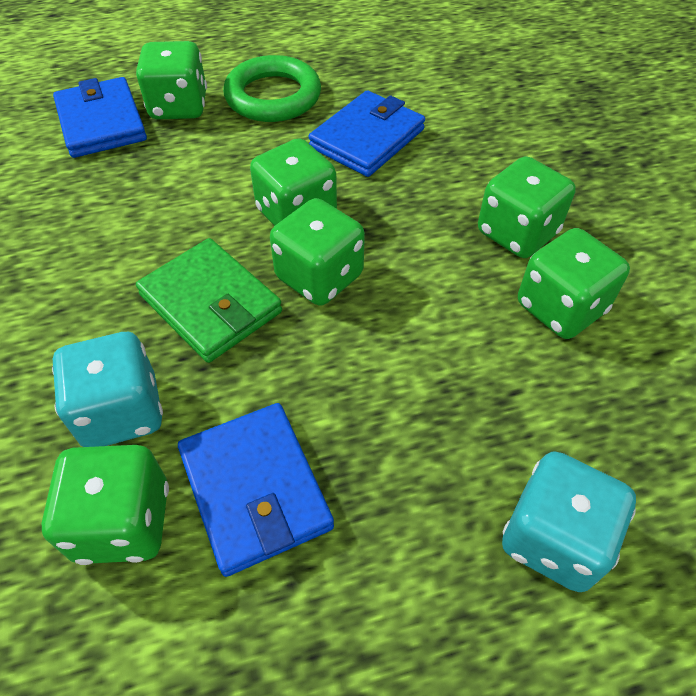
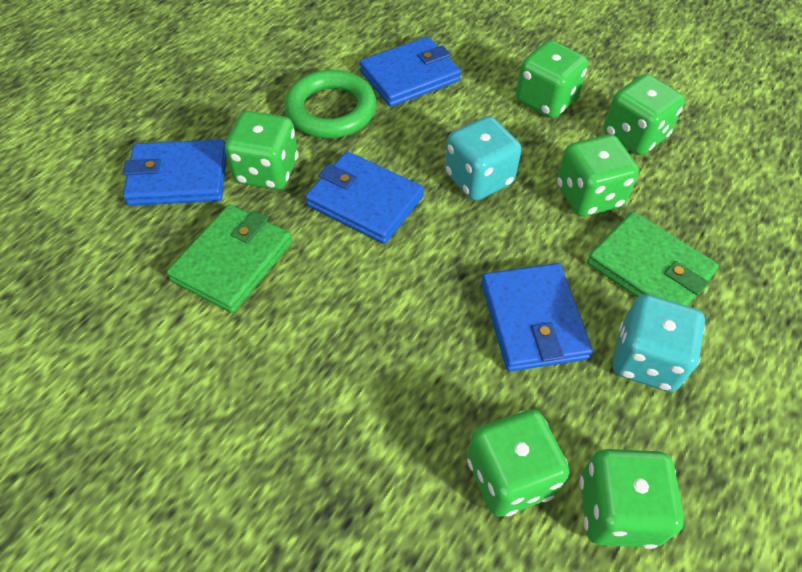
blue wallet: [53,77,147,158] [178,403,334,577] [308,90,425,177] = 3 -> [123,139,226,206] [305,151,424,244] [359,36,461,107] [481,263,593,372] = 4
green wallet: [136,238,282,363] = 1 -> [167,205,292,313] [587,212,719,306] = 2

